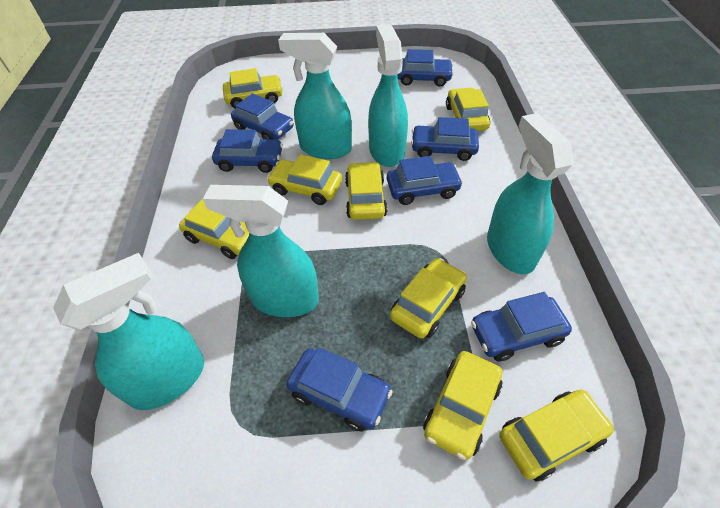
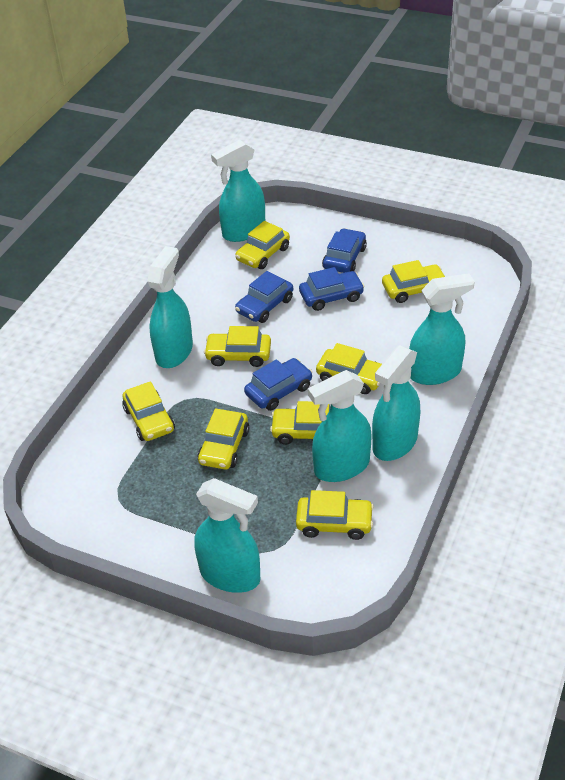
blue car: [212,129,283,173] [231,93,294,140] [286,347,393,432] [387,156,463,205] [397,49,454,87] [411,117,479,161] [471,292,572,362] = 7 -> [235,271,293,323] [244,358,312,411] [299,267,365,311] [322,228,367,273] = 4
turquoise spray bottle: [53,253,204,410] [203,185,319,317] [278,33,352,159] [368,24,408,167] [487,113,573,274] = 5 -> [147,246,193,368] [194,478,261,593] [211,140,265,242] [308,370,371,482] [372,345,420,461] [409,273,475,385] = 6

